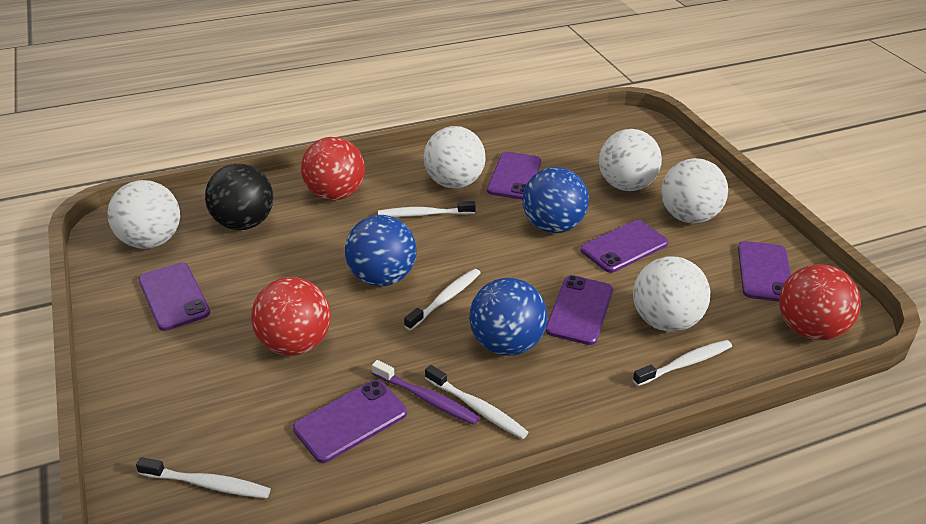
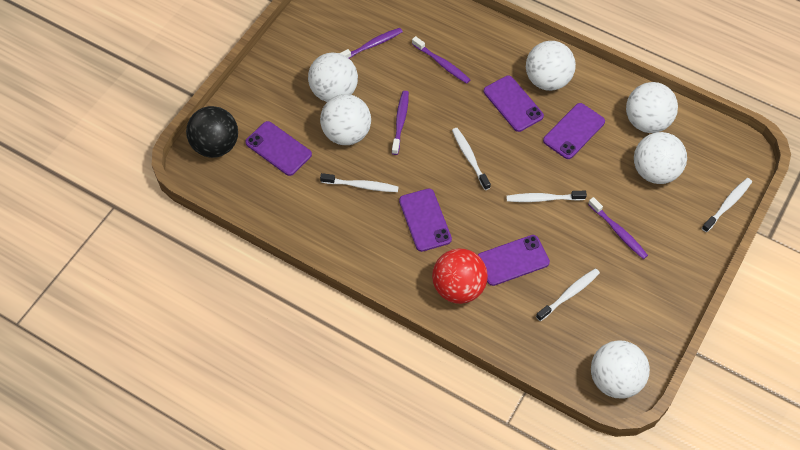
blue ball: [345,215,416,286] [469,278,547,356] [523,167,589,233] = 3 -> none = 0
purple phone: [138,262,210,331] [293,380,407,463] [487,152,541,200] [546,275,613,345] [581,220,668,273] [738,241,791,302] = 6 -> [245,121,312,176] [399,189,452,252] [478,235,550,286] [484,76,544,132] [543,103,605,159] = 5
purple toothbrush: [372,360,480,425] = 1 -> [340,28,403,59] [392,91,409,155] [412,36,470,84] [588,197,648,259] = 4
red ball: [251,277,331,356] [301,137,365,200] [779,264,861,340] = 3 -> [432,249,488,304] = 1
white ball: [108,180,180,249] [424,126,486,189] [599,129,662,191] [633,256,710,332] [661,158,728,223] = 5 -> [308,53,358,102] [320,94,371,145] [526,41,576,91] [591,340,650,399] [626,82,678,133] [634,132,687,184] = 6

